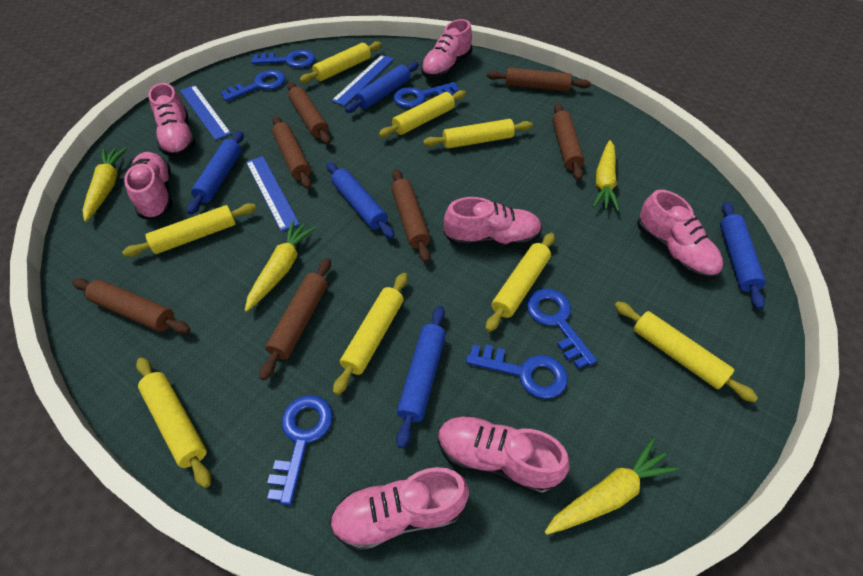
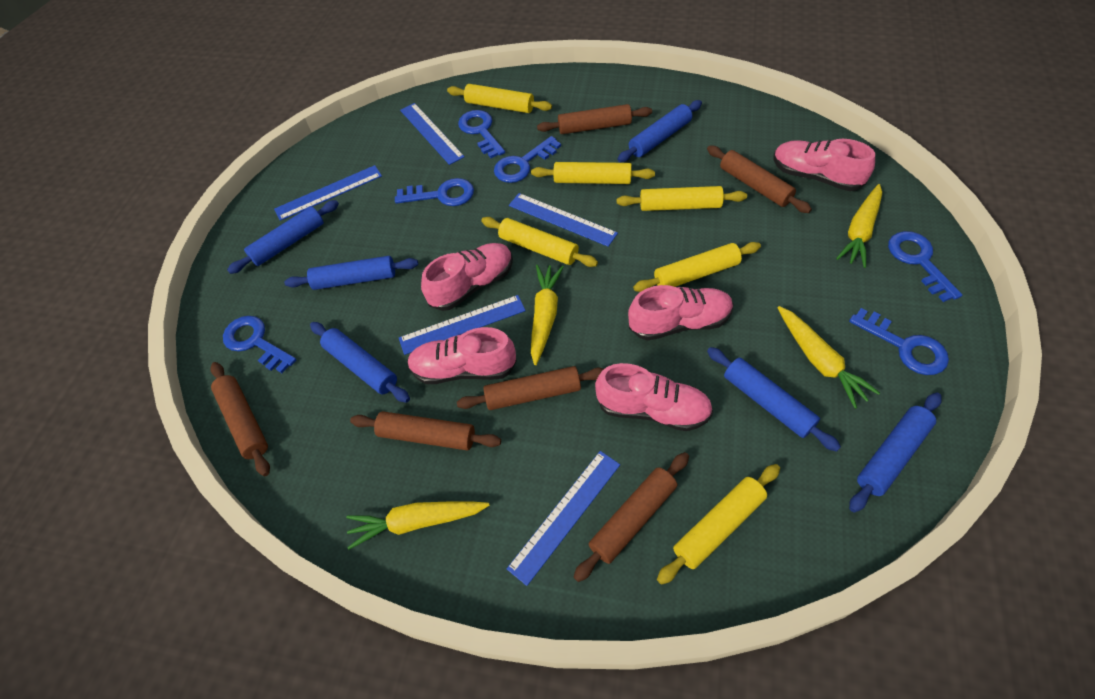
blue rolling pin: [187,131,244,215] [326,162,395,239] [345,62,419,113] [396,306,446,448] [720,202,766,310] = 5 -> [227,200,339,274] [284,256,418,290] [310,322,410,403] [617,100,702,162] [707,347,841,452] [849,392,942,512] = 6
blue ruler: [180,85,231,140] [246,156,300,231] [331,55,394,106] = 3 -> [274,165,382,221] [399,295,526,355] [400,103,465,165] [507,451,620,586] [509,193,618,247] = 5
brown rolling pin: [72,278,191,334] [260,258,331,380] [272,116,312,189] [287,82,331,145] [391,169,430,262] [487,68,591,92] [552,103,584,181] = 7 -> [210,362,270,476] [350,411,501,451] [457,366,604,410] [537,104,652,134] [573,452,689,582] [707,146,812,213] = 6
pink shoe: [124,152,172,220] [148,83,196,157] [329,467,469,552] [421,19,472,78] [438,416,569,495] [444,197,542,246] [637,190,723,280] = 7 -> [407,327,517,384] [421,243,513,311] [595,363,713,431] [628,285,733,341] [773,139,875,191] = 5
yellow rolling pin: [122,203,256,257] [136,357,211,488] [299,41,382,83] [333,273,408,395] [379,90,466,138] [423,119,533,149] [485,233,555,332] [614,301,758,402] = 8 -> [447,84,552,113] [481,217,598,267] [531,162,655,184] [617,186,747,211] [633,242,761,292] [657,464,780,585] = 6

